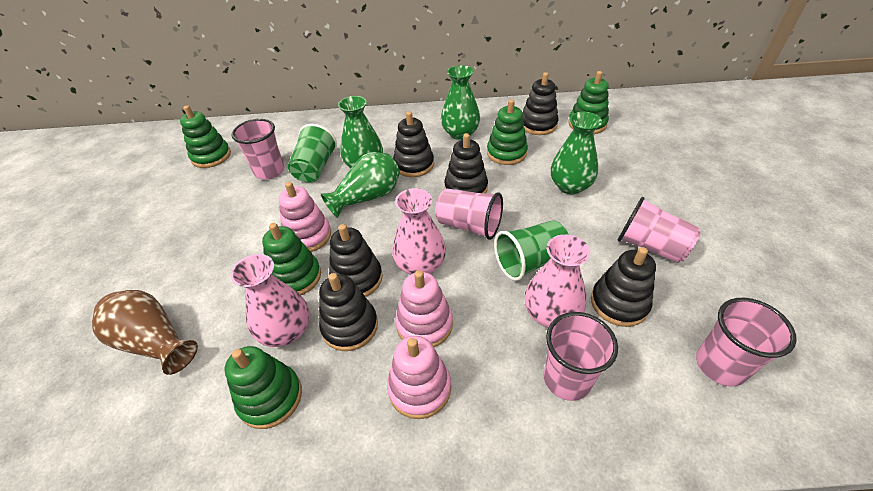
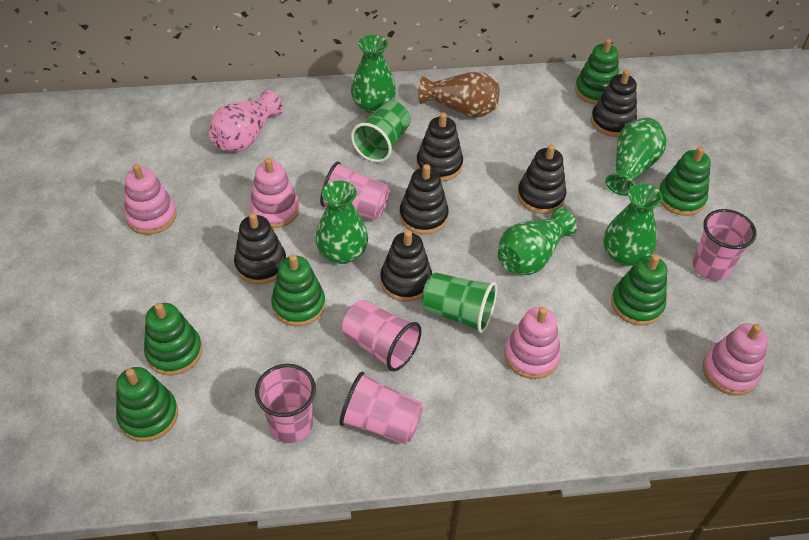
green stacking toy: [180,105,231,168] [224,346,302,429] [262,223,321,295] [487,99,528,165] [568,71,609,134] = 5 -> [116,367,178,442] [144,303,203,375] [271,254,325,326] [575,39,619,105] [611,254,667,326] [659,147,711,216] = 6
green vase: [321,152,400,218] [338,96,383,168] [441,65,480,140] [551,112,602,194] = 4 -> [315,180,368,264] [351,35,396,114] [498,207,577,275] [603,184,663,266] [605,118,667,196] = 5
pink stacking toy: [279,182,331,252] [387,336,451,419] [395,270,453,347] = 3 -> [124,164,177,235] [250,158,300,228] [504,307,561,379] [703,323,768,396] = 4
pink vase: [231,254,309,347] [392,188,446,275] [525,234,590,328] = 3 -> [209,90,283,152] = 1

